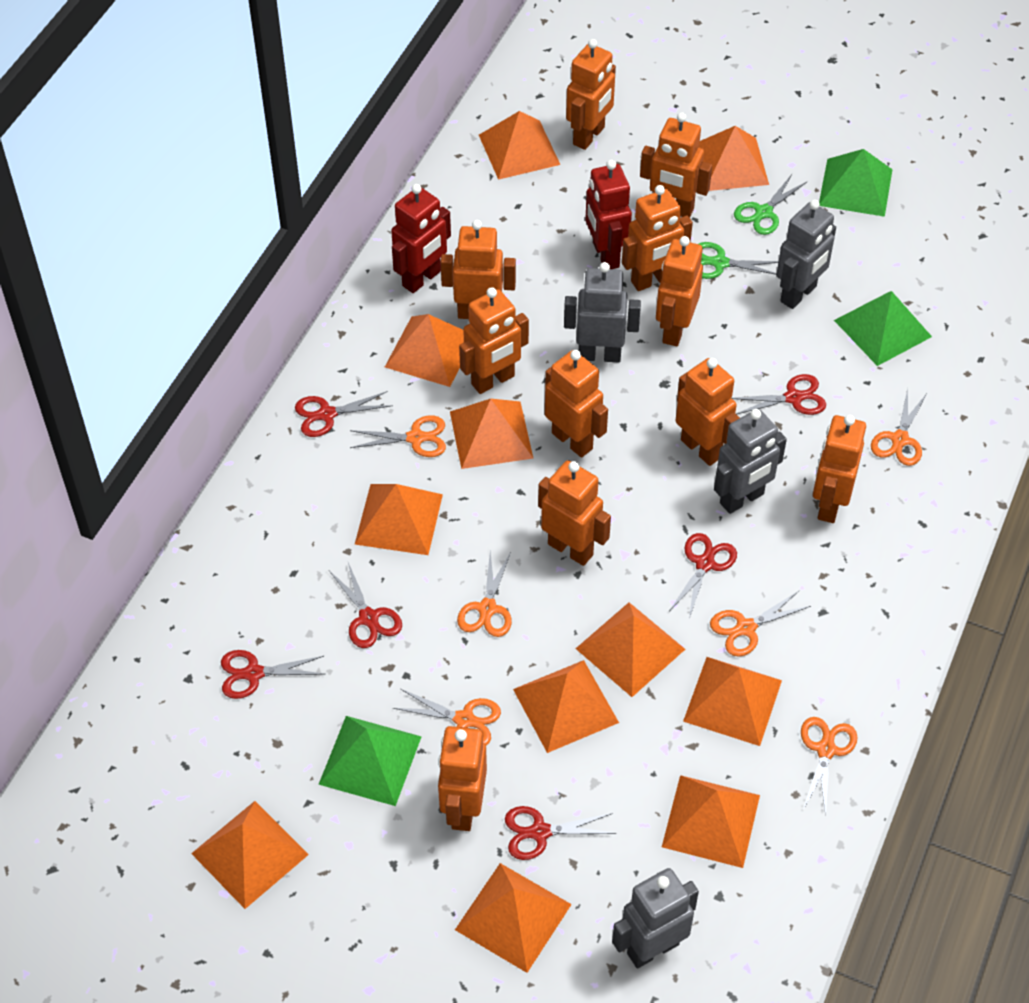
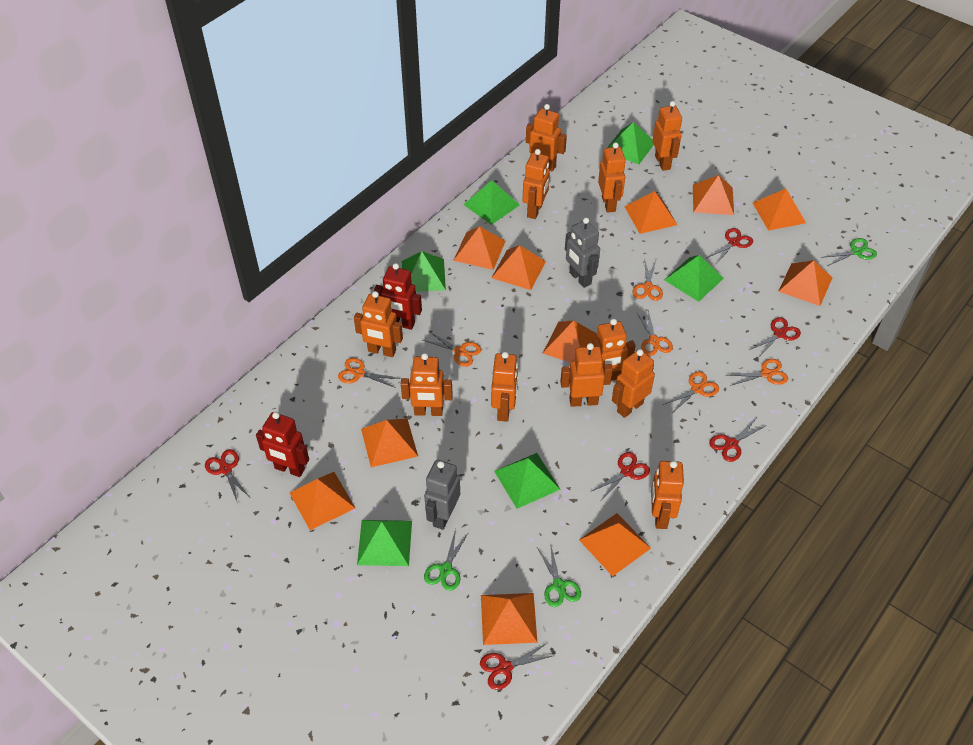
green pyramid: [318,716,422,806] [819,149,893,217] [834,291,932,366] = 3 -> [357,520,412,566] [402,251,446,292] [463,180,520,225] [494,453,561,509] [607,122,654,164] [665,255,724,302] = 6
green scissors: [699,242,779,279] [734,174,807,235] = 2 -> [424,529,469,591] [537,543,581,607] [821,238,877,266] = 3
grey robot: [564,262,641,363] [612,868,699,969] [714,409,787,514] [777,200,836,309] = 4 -> [424,460,460,530] [565,217,600,288] = 2

